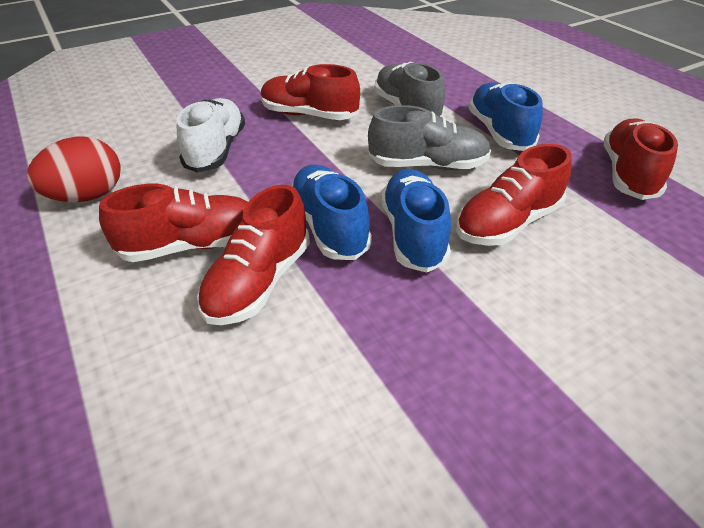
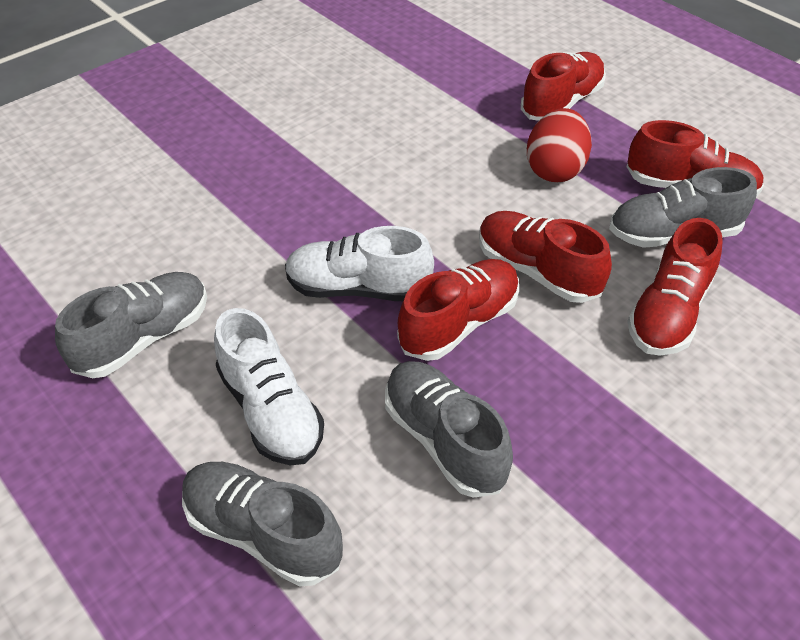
blue shoe: [291,165,372,260] [381,169,451,273] [468,82,543,151] = 3 -> none = 0
grey shoe: [368,105,491,170] [374,61,445,117] = 2 -> [55,272,207,378] [182,462,343,587] [385,361,513,498] [609,167,757,248] = 4
white shoe: [177,98,245,173] = 1 -> [214,308,324,465] [285,226,434,301] = 2

